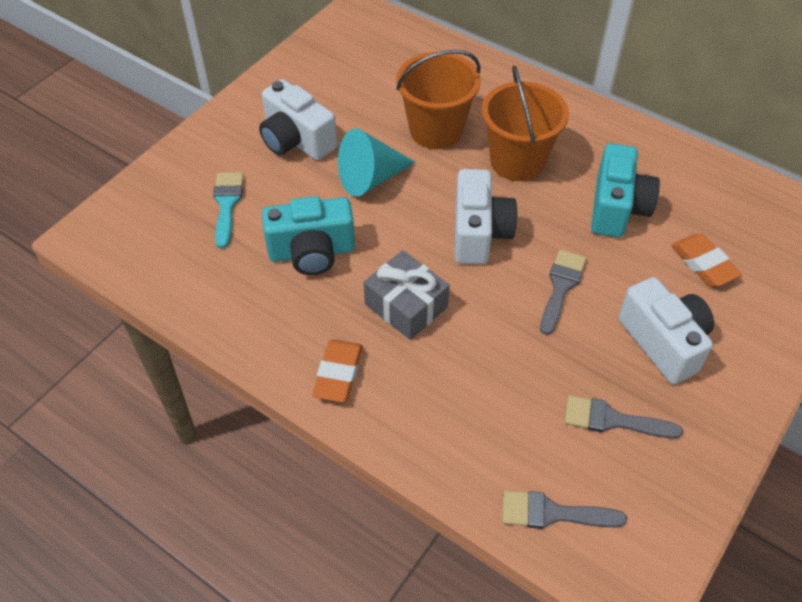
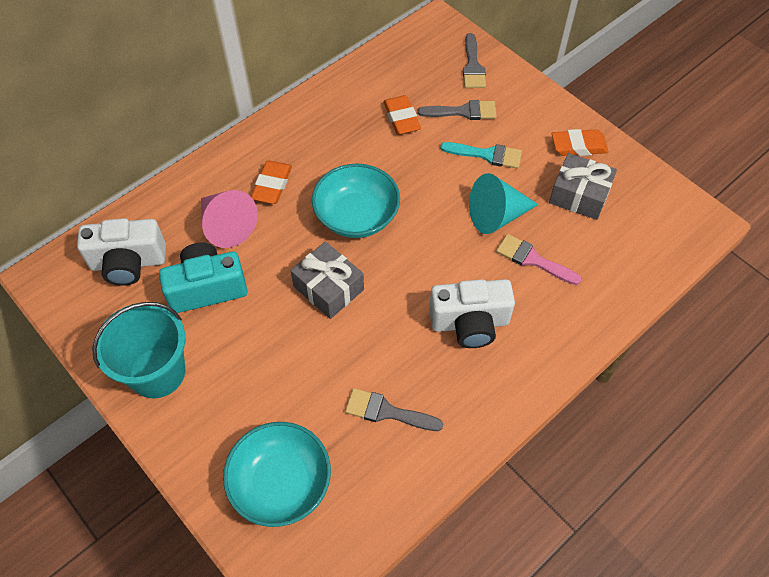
grey gift: [364,250,450,340] = 1 -> [290,242,364,319] [549,153,617,220] = 2
orange bucket: [396,50,481,149] [482,65,569,181] = 2 -> none = 0
orange eraser: [312,339,363,402] [671,233,742,287] = 2 -> [251,161,292,204] [383,95,421,135] [552,129,609,156] = 3
pink brush: none = 0 -> [496,234,582,285] = 1
pink cone: none = 0 -> [201,190,258,248] = 1
turquoise bowl: none = 0 -> [223,422,331,527] [312,163,400,238] = 2
turquoise bucket: none = 0 -> [92,302,185,398] = 1
turquoise camera: [262,196,355,275] [591,143,660,238] = 2 -> [159,243,248,313] = 1
white camera: [259,79,337,160] [455,169,517,264] [618,277,714,384] = 3 -> [77,218,166,286] [429,279,515,348] = 2

